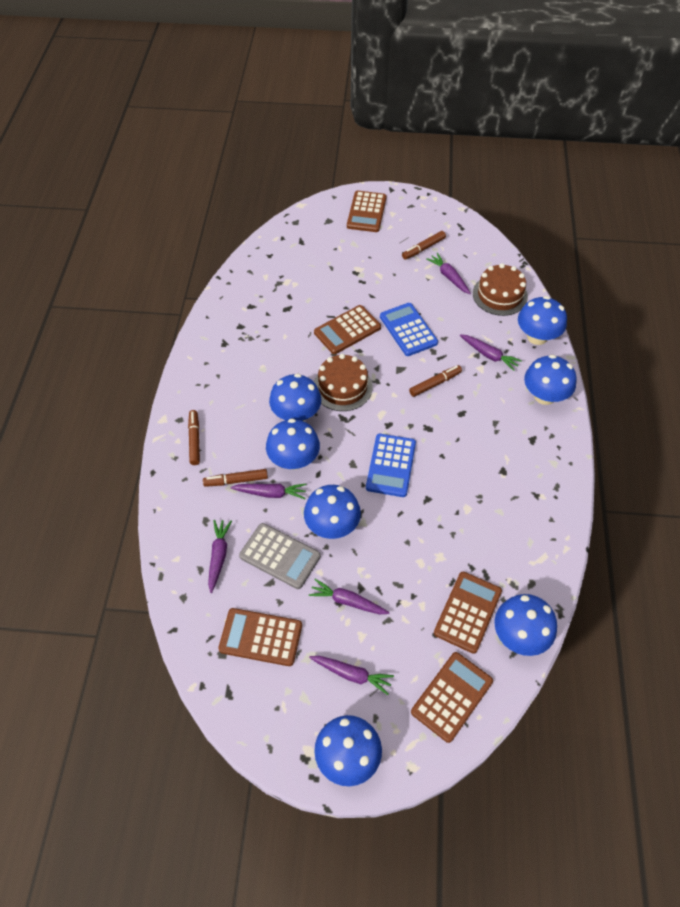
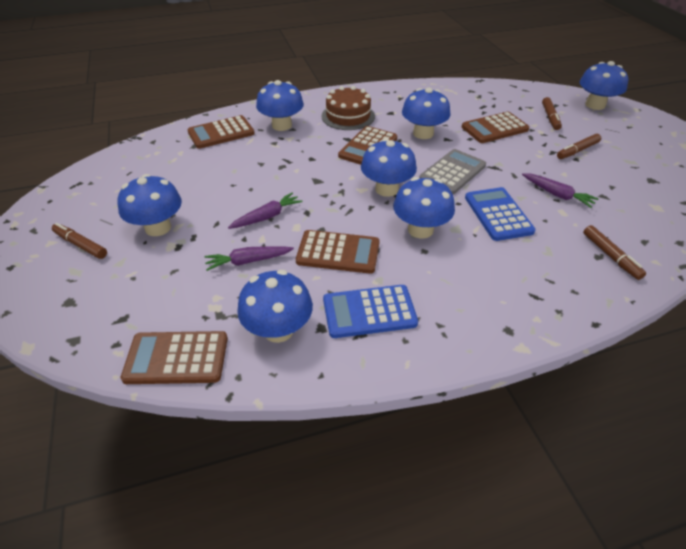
brown cake: [314,354,373,411] [473,263,528,316] = 2 -> [322,86,375,130] = 1
purple carrot: [208,520,232,593] [230,484,307,499] [309,579,390,614] [309,656,394,695] [426,253,471,294] [460,334,522,371] = 6 -> [204,246,294,271] [228,192,303,229] [522,173,598,208] = 3

